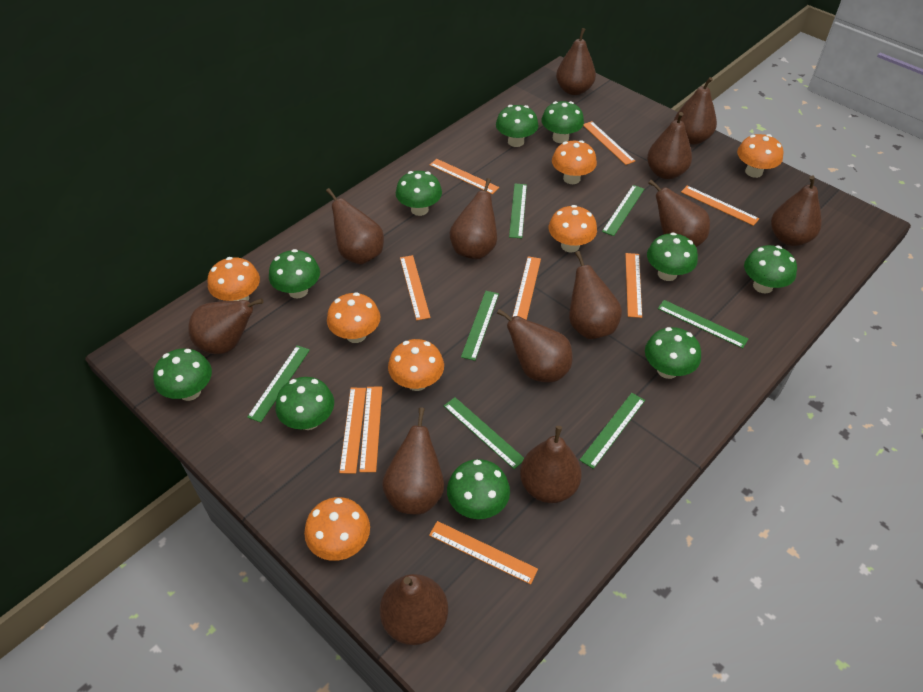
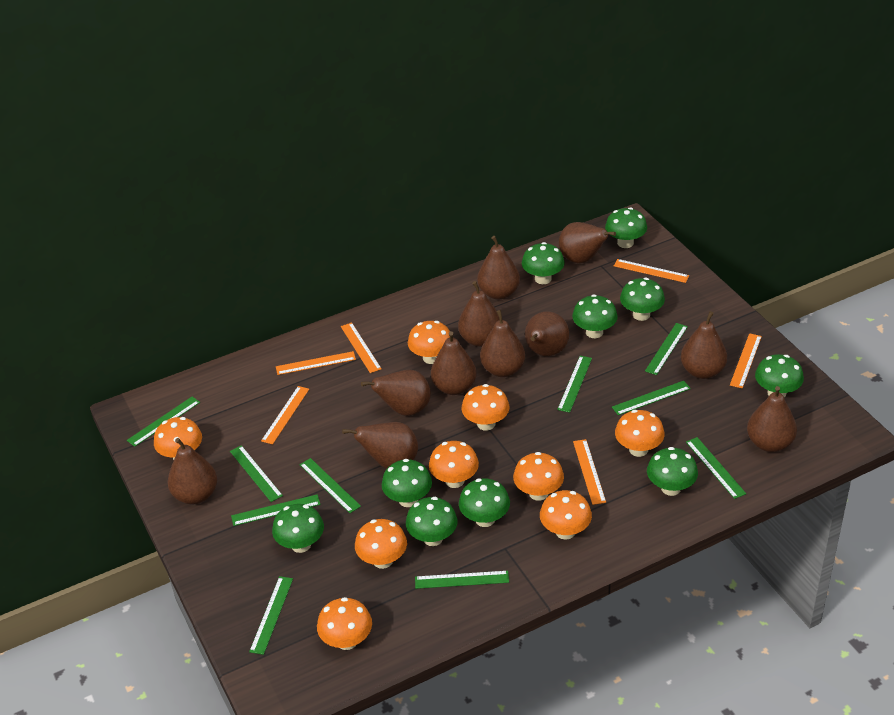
brown pear: [188,298,263,354] [326,188,384,265] [380,574,448,645] [382,407,444,515] [450,178,497,259] [497,309,573,382] [520,426,582,503] [556,28,596,95] [569,251,622,339] [647,112,692,179] [648,180,710,247] [674,77,717,145] [771,176,822,246] = 13 -> [167,438,217,504] [342,422,418,469] [361,370,431,416] [431,331,477,395] [458,281,499,347] [477,236,520,300] [480,310,525,377] [525,312,569,356] [559,222,616,263] [681,311,727,379] [747,386,797,452] = 11
green ruler: [247,345,310,423] [444,397,524,469] [461,291,499,361] [509,184,527,238] [580,393,645,469] [602,185,644,236] [658,300,748,348] = 7 -> [127,396,200,447] [230,445,283,502] [231,494,320,526] [249,576,293,655] [300,458,361,513] [415,571,509,589] [557,356,592,413] [612,381,691,415] [645,323,688,375] [686,437,746,499] = 10
orange mushroom: [208,257,260,301] [304,497,370,561] [327,292,380,343] [388,339,444,391] [549,205,597,252] [552,140,597,184] [737,134,783,178] = 7 -> [154,417,202,460] [317,597,372,650] [355,519,407,569] [408,321,450,364] [429,441,479,488] [462,384,509,431] [513,452,564,501] [540,490,592,540] [615,410,665,457] = 9
orange ruler: [339,388,366,474] [359,387,382,472] [400,255,430,320] [429,521,538,585] [430,159,499,194] [513,256,541,320] [583,121,635,165] [625,253,642,318] [681,186,759,226] = 9 -> [261,386,309,444] [276,351,356,375] [341,322,382,373] [573,439,606,505] [614,259,689,283] [730,333,762,388] = 6

